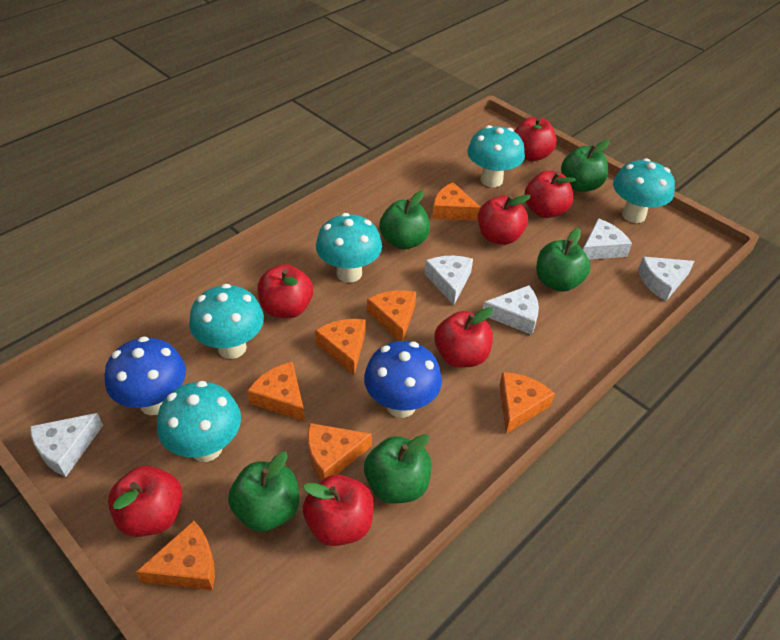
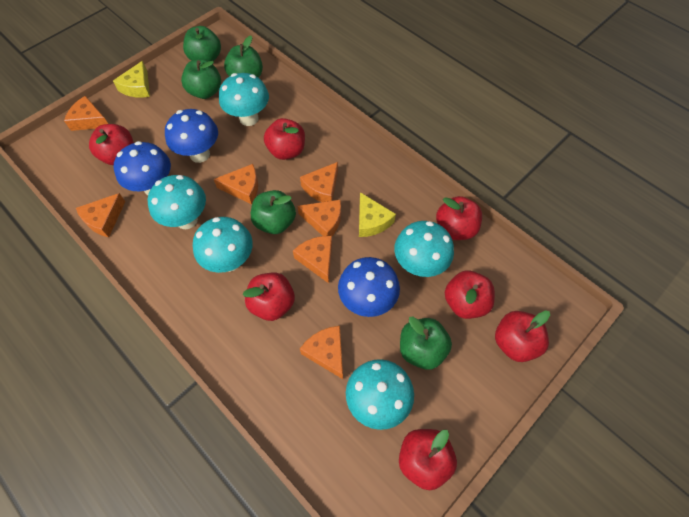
blue mushroom: [105,336,186,415] [364,341,442,418] = 2 -> [114,141,171,195] [165,109,218,163] [338,257,400,317] = 3
white cheese: [30,413,103,477] [424,256,473,305] [483,285,539,335] [583,218,632,260] [638,257,694,301] = 5 -> none = 0
yellow cheese: none = 0 -> [113,61,150,98] [359,192,396,237] = 2

